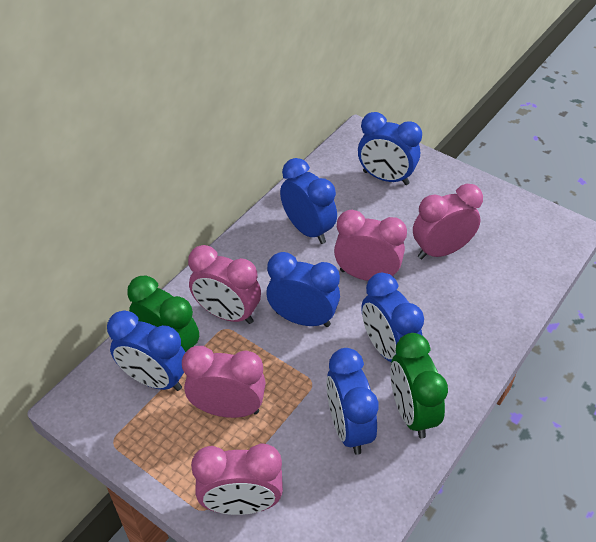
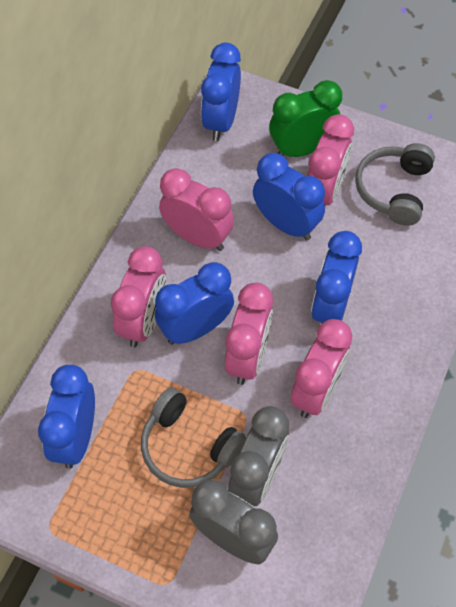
blue clock: [107,310,186,391] [266,252,340,327] [280,158,337,244] [326,348,379,455] [358,112,422,185] [362,273,424,362] = 6 -> [38,365,95,469] [155,262,234,345] [201,43,241,141] [253,153,325,240] [311,231,362,323] = 5
green clock: [127,276,199,352] [390,333,448,438] = 2 -> [269,80,342,157] = 1
grey clock: none = 0 -> [189,480,278,565] [228,406,289,506] = 2
grey headphones: none = 0 -> [141,387,246,488] [355,143,435,226] = 2

